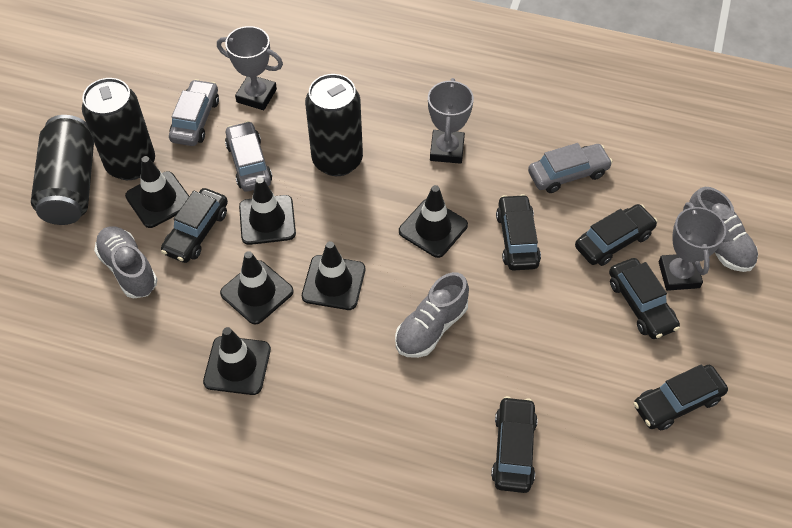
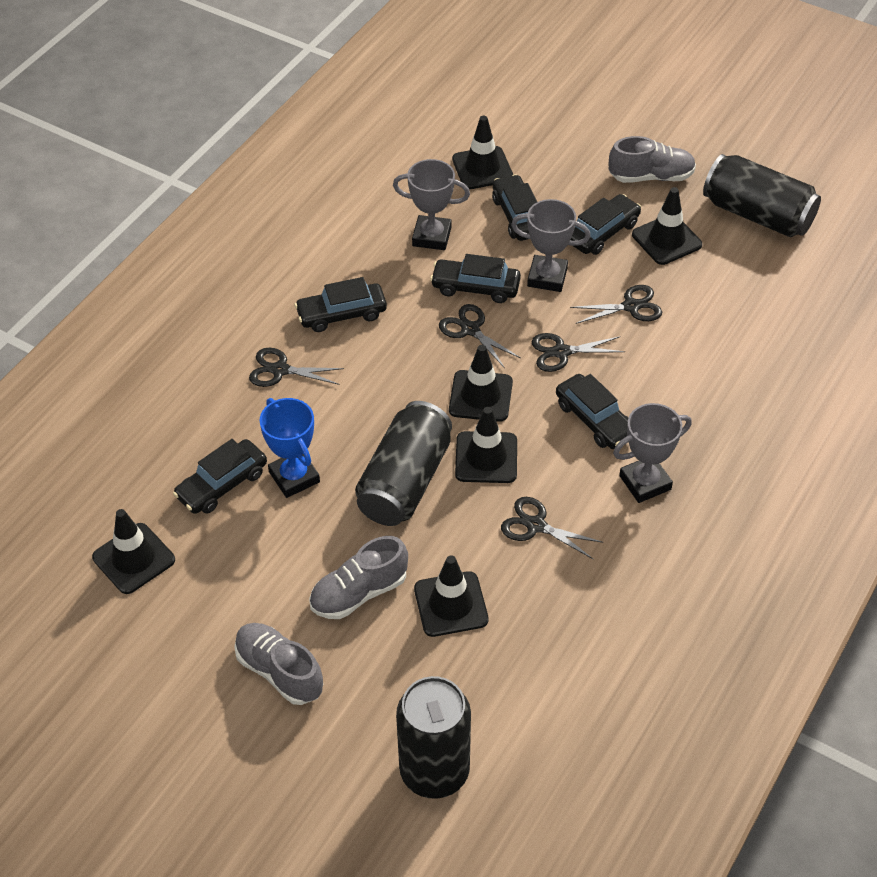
black scissors: none = 0 -> [249,348,344,387] [439,304,521,368] [501,497,603,559] [531,333,625,372] [570,285,662,324] = 5
blue trophy: none = 0 -> [260,398,320,498] = 1
grey car: [169,79,219,146] [225,121,272,192] [528,143,613,193] = 3 -> none = 0

